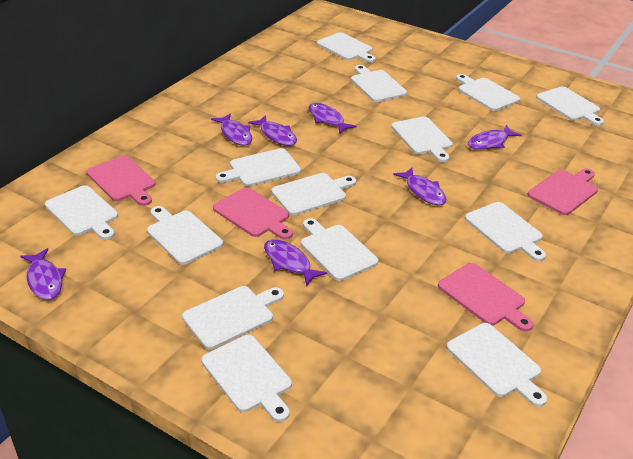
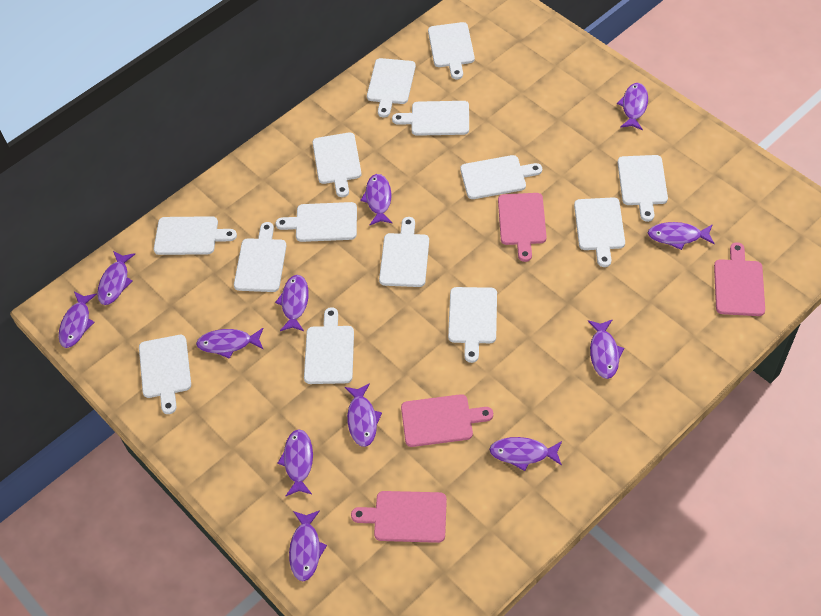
purple fish: [20,248,66,300] [211,113,252,146] [248,115,297,146] [264,239,327,286] [309,103,357,133] [393,168,446,205] [468,125,522,150] = 7 -> [59,292,97,348] [97,251,135,305] [196,328,264,359] [275,275,309,331] [277,429,313,496] [289,510,327,581] [345,383,382,447] [360,174,393,225] [489,437,562,471] [588,319,624,379] [617,83,648,130] [648,222,715,250] = 12

